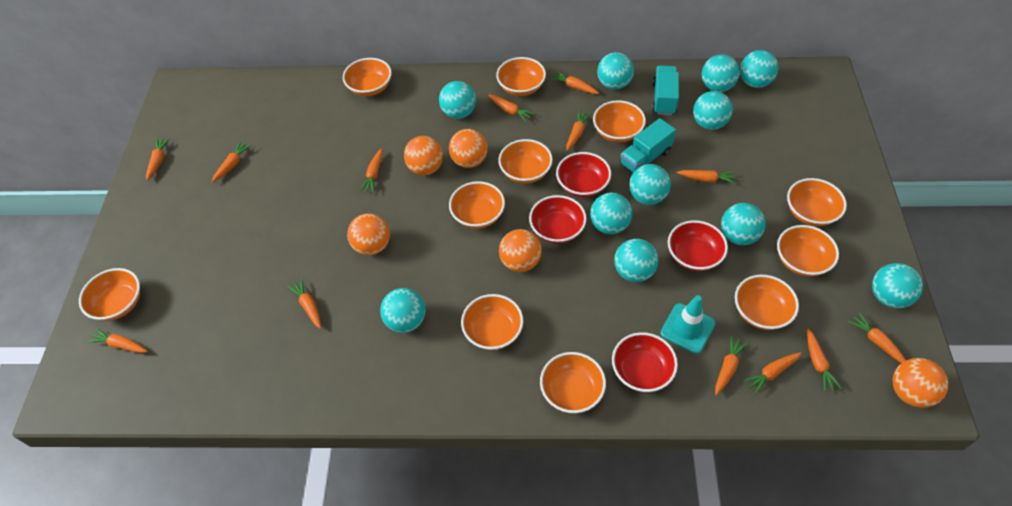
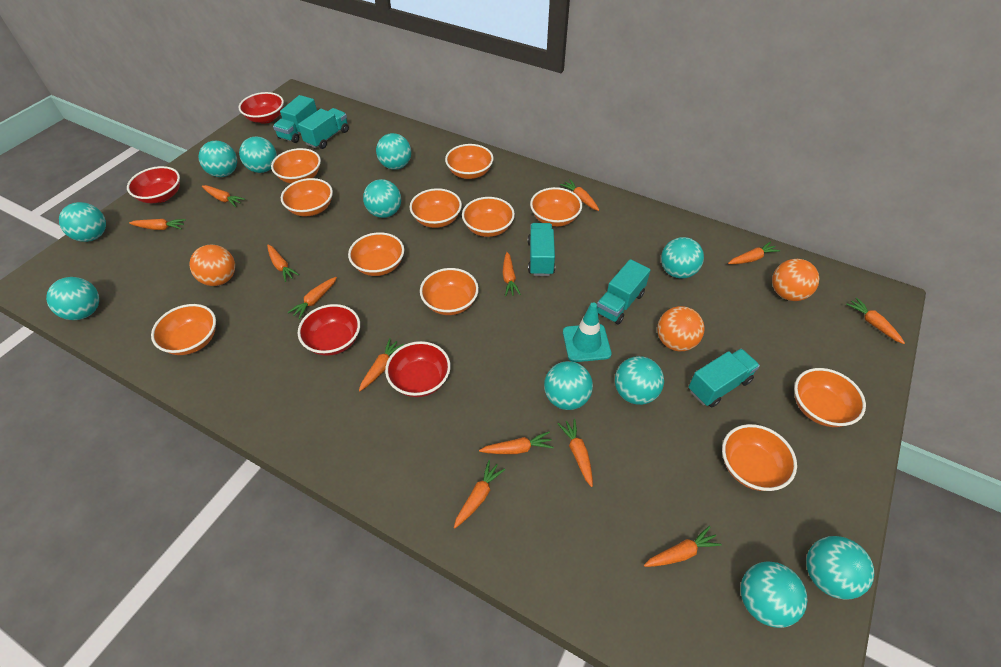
orange ball: [347,213,390,255] [404,136,443,175] [449,129,488,168] [499,229,542,272] [893,358,948,408] = 5 -> [190,245,235,286] [657,306,704,351] [772,259,819,301] = 3
turquoise truck: [620,118,676,173] [652,65,679,115] = 2 -> [273,95,317,143] [298,108,349,149] [528,223,555,276] [597,259,651,325] [689,349,760,407] = 5

